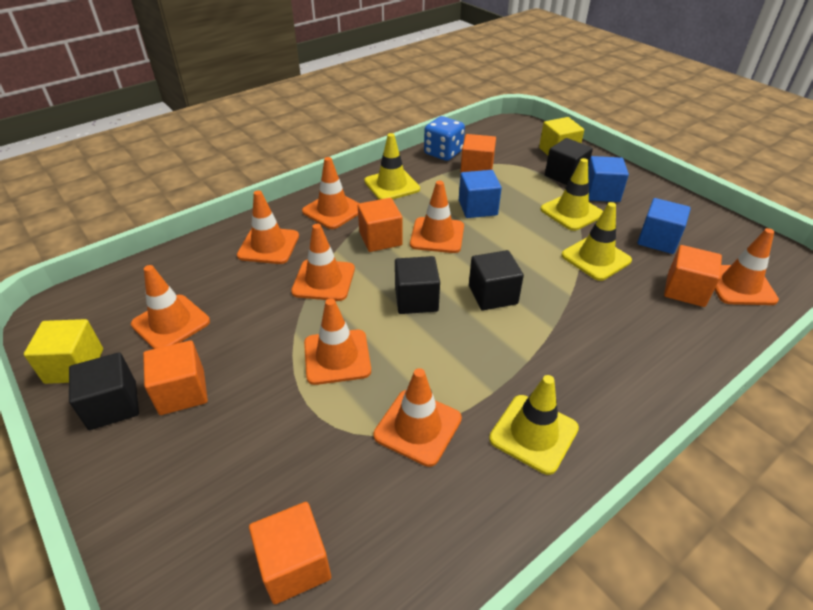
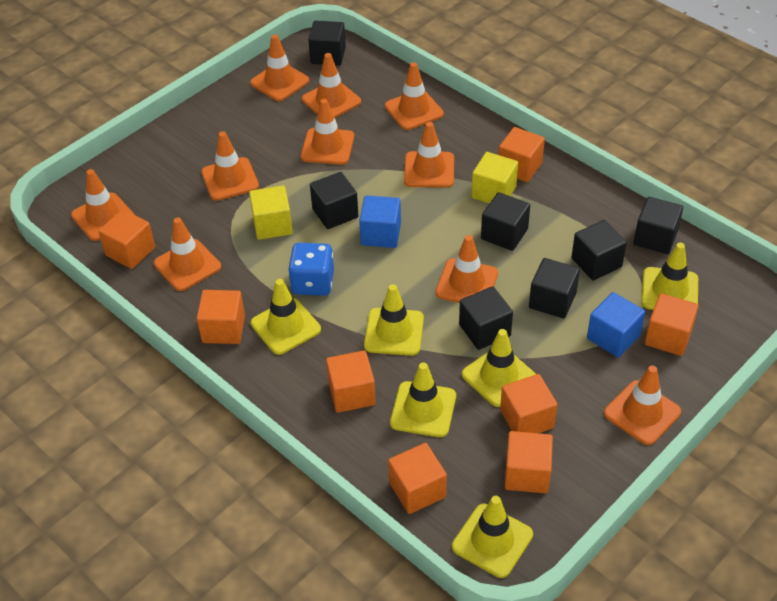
black cube: [69,352,139,430] [395,256,440,314] [469,250,524,310] [545,138,593,185] = 4 -> [308,20,346,66] [310,172,358,229] [459,286,513,350] [481,192,530,251] [529,258,580,319] [571,220,627,280] [633,197,683,254] = 7
blue cube: [459,170,502,218] [588,156,629,202] [637,198,691,254] = 3 -> [359,195,401,248] [587,292,645,358] = 2
orange cube: [143,340,208,415] [249,502,331,604] [358,198,403,252] [460,134,496,174] [664,245,722,307] = 5 -> [98,210,155,269] [197,290,245,344] [326,350,376,413] [388,443,447,514] [498,127,545,182] [500,374,557,433] [505,431,553,493] [645,293,699,356] = 8
orange traffic cone: [131,265,210,349] [237,190,299,264] [291,224,355,301] [302,157,359,229] [304,298,371,385] [373,368,462,467] [410,181,464,253] [715,228,779,305] = 8 -> [71,169,135,241] [154,217,221,291] [201,131,259,201] [250,35,309,101] [301,99,354,165] [302,53,361,118] [385,62,444,130] [404,122,454,188] [435,235,498,303] [604,365,681,445] = 10
yellow traffic cone: [364,133,420,200] [489,375,579,475] [540,158,603,231] [561,202,632,281] = 4 -> [251,279,321,355] [364,284,424,356] [390,362,456,437] [452,496,533,578] [462,329,536,407] [641,243,698,310] = 6

